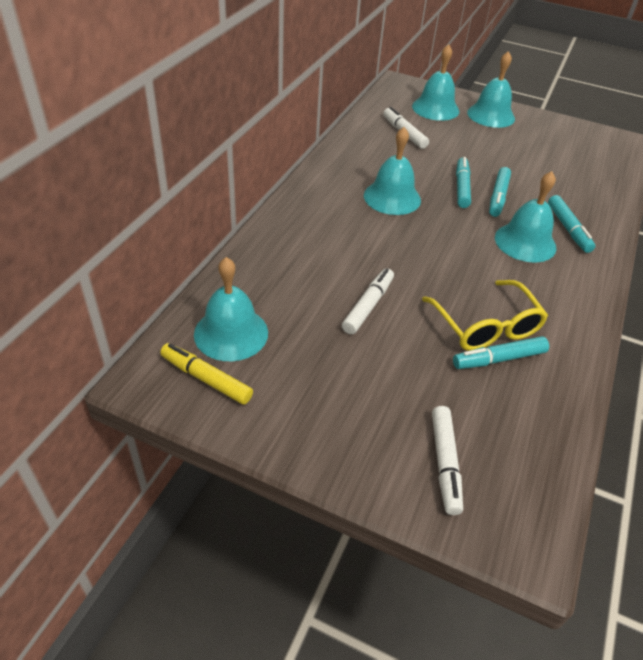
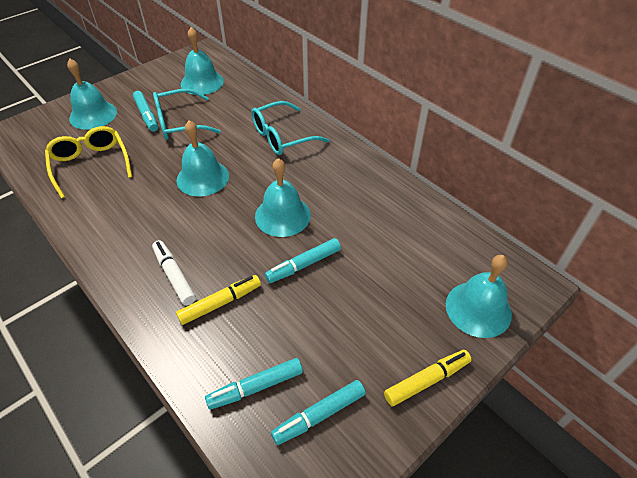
turquoise glasses: none = 0 -> [153,89,221,140] [251,101,329,155] = 2
white marker: [342,268,394,334] [383,107,429,149] [432,406,463,515] = 3 -> [152,240,196,306] = 1
yellow marker: [160,343,253,405] = 1 -> [176,275,261,325] [384,350,472,406] = 2

